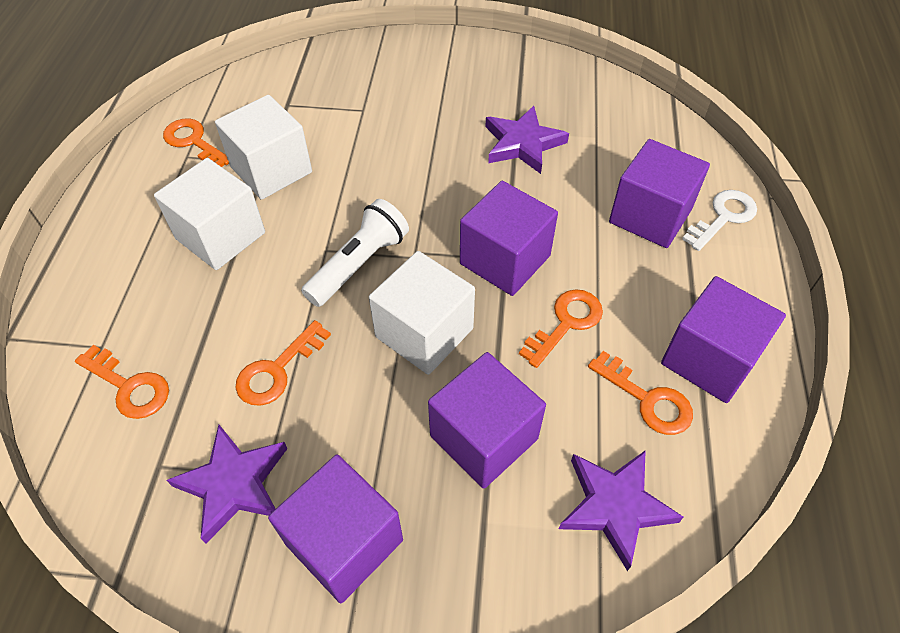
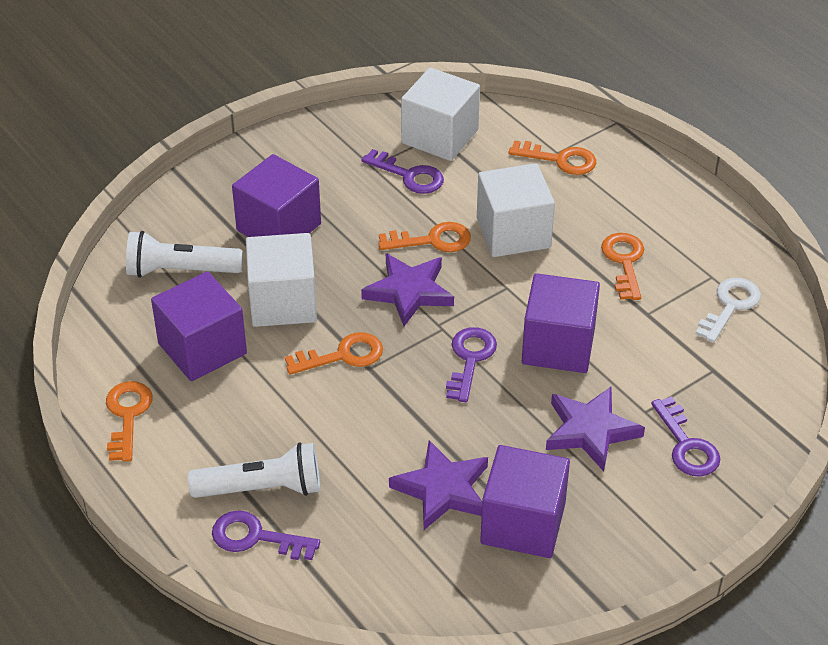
purple cube: [268,454,403,603] [428,352,546,489] [460,181,558,296] [609,139,710,248] [661,276,786,403] = 5 -> [151,271,247,381] [232,154,321,237] [480,445,570,558] [522,273,600,373] = 4
purple key: none = 0 -> [212,510,320,560] [361,149,444,194] [446,327,497,402] [651,396,720,477] = 4
white flashlight: [301,199,409,307] = 1 -> [126,231,243,278] [188,443,320,498] = 2

